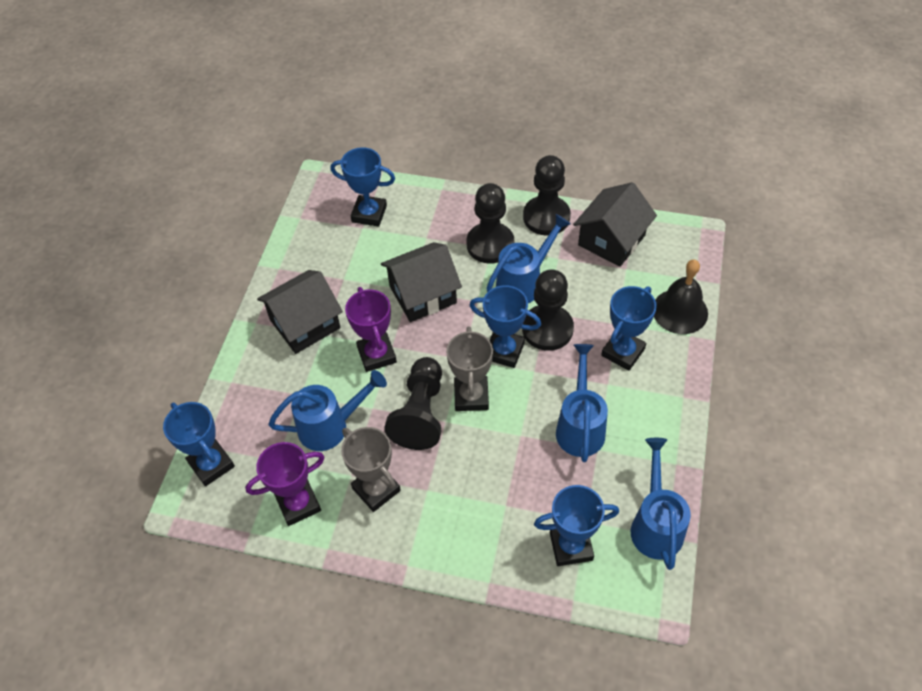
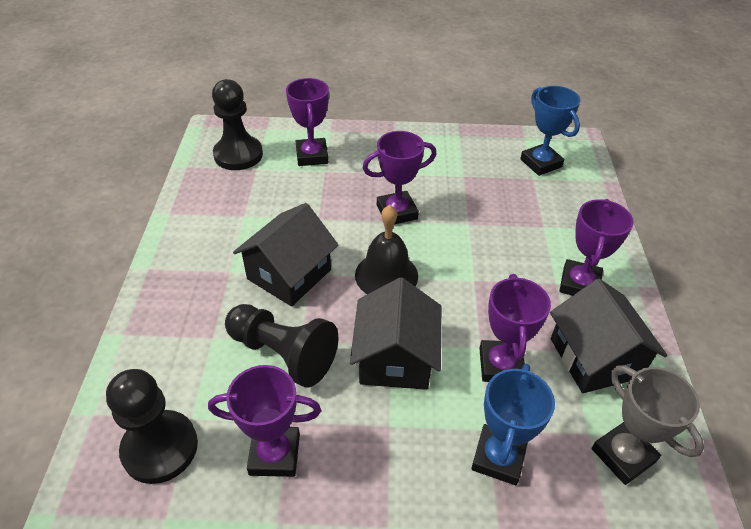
black pawn: [384,357,442,450] [466,183,514,264] [522,269,574,351] [523,155,571,235] = 4 -> [106,369,198,484] [212,79,263,170] [225,304,338,388] = 3
blue trophy: [163,402,235,486] [331,147,395,227] [469,285,541,368] [534,485,619,566] [601,286,657,371] = 5 -> [471,364,555,485] [520,86,580,176] = 2
blue watering can: [268,370,387,451] [486,214,571,303] [556,344,608,462] [631,438,691,570] = 4 -> none = 0
grey trophy: [341,427,401,512] [446,326,493,411] = 2 -> [592,365,704,485] = 1
purple trophy: [245,442,324,526] [345,287,397,372] = 2 -> [208,365,321,477] [286,78,329,166] [363,131,436,225] [479,274,551,382] [559,199,634,296] = 5

